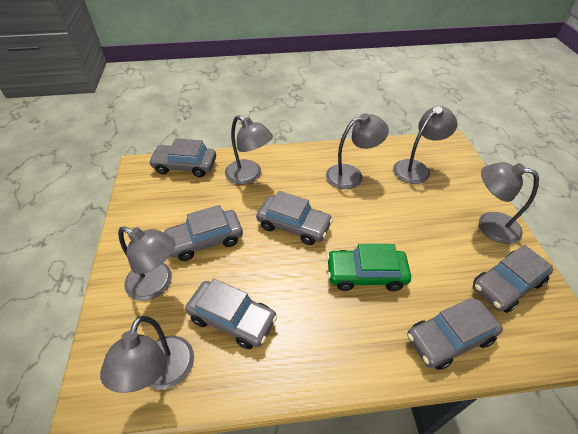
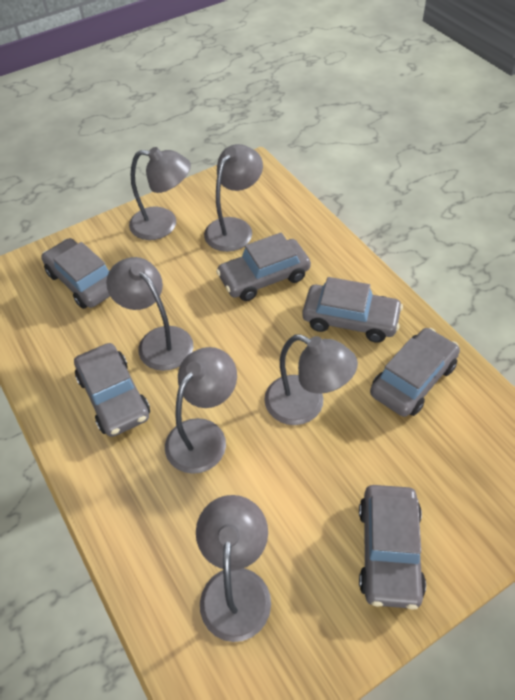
green car: [327,244,411,291] = 1 -> none = 0

